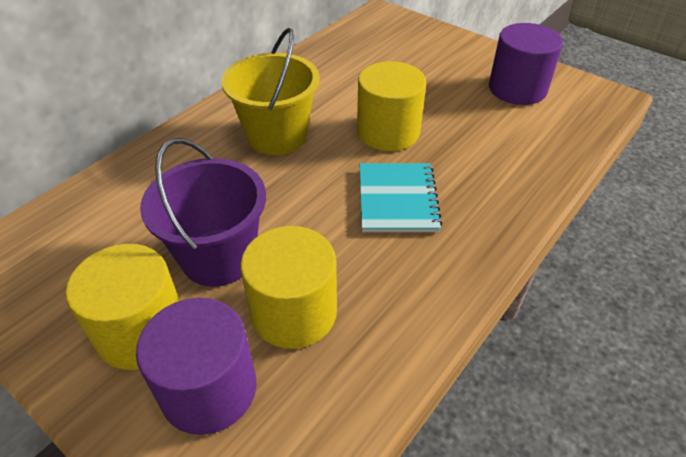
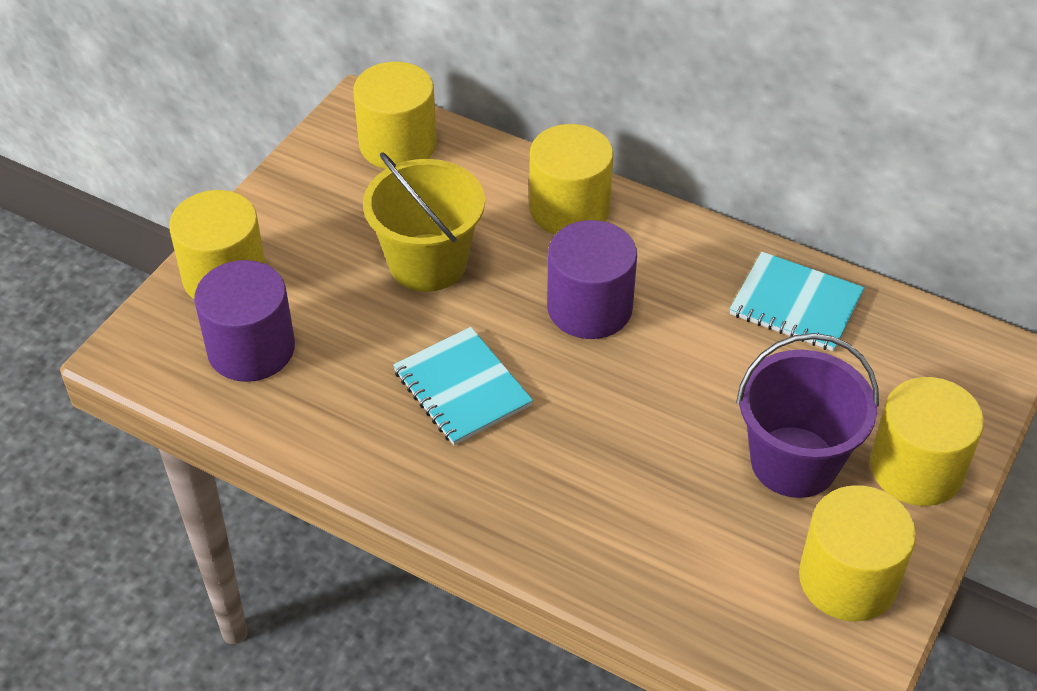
turquoise notebook: [360,163,443,232] = 1 -> [393,327,533,445] [730,252,865,351] = 2
yellow cylinder: [66,244,180,370] [240,226,337,349] [357,61,426,151] = 3 -> [169,190,266,299] [353,62,437,169] [529,124,614,234] [799,485,916,621] [870,377,984,506] = 5

